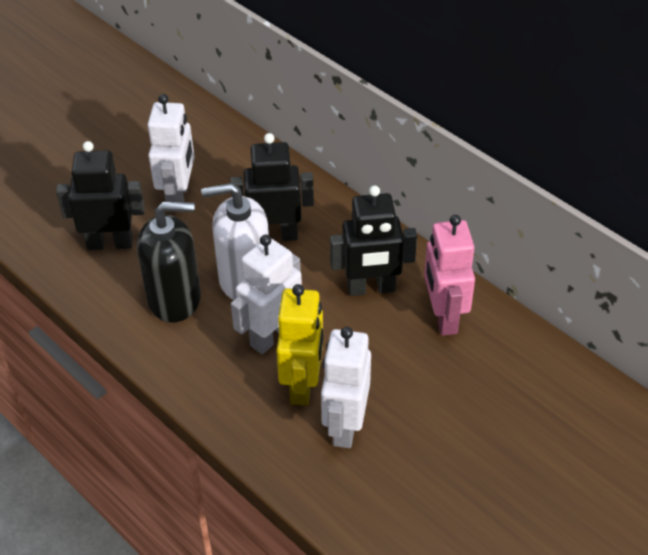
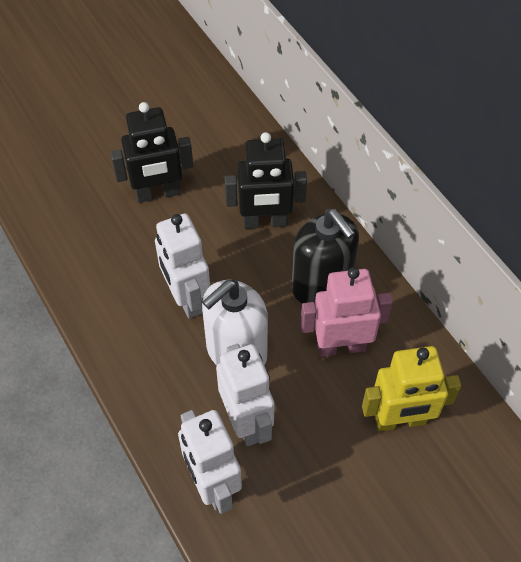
black robot: [56,141,145,250] [230,133,314,241] [330,185,417,296] = 3 -> [110,102,193,203] [224,132,307,229] = 2

